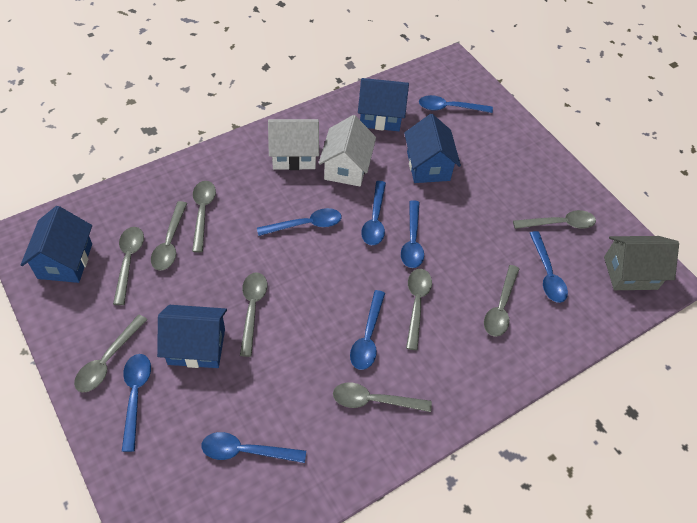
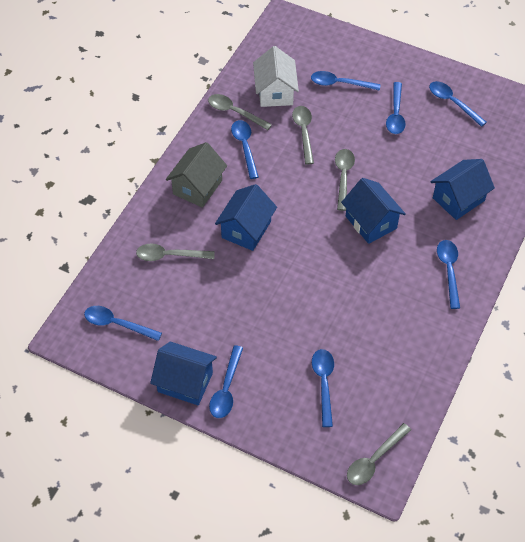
grey spoon: [74,314,147,392] [113,227,144,305] [151,201,187,270] [192,181,216,252] [240,272,267,357] [333,383,432,412] [406,269,432,350] [484,265,519,337] [513,210,596,229] = 9 -> [136,243,215,261] [208,94,272,130] [292,106,314,164] [335,149,355,211] [347,423,411,485] = 5
white house: [268,119,319,170] [319,115,376,186] = 2 -> [253,46,299,107] = 1

